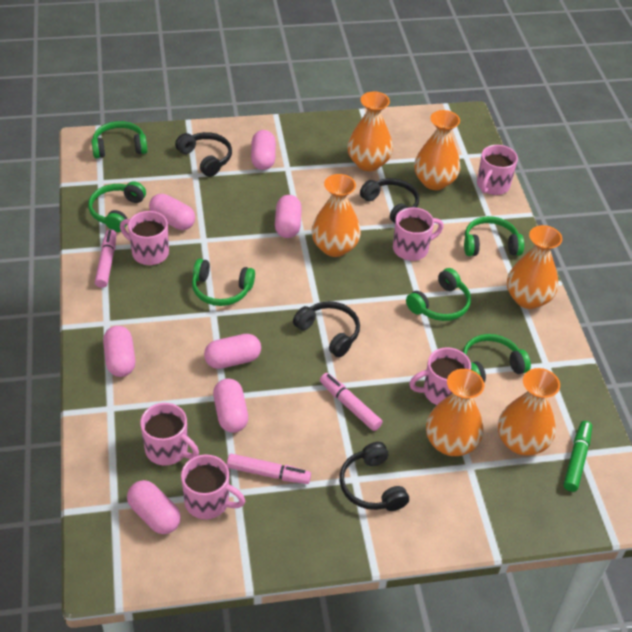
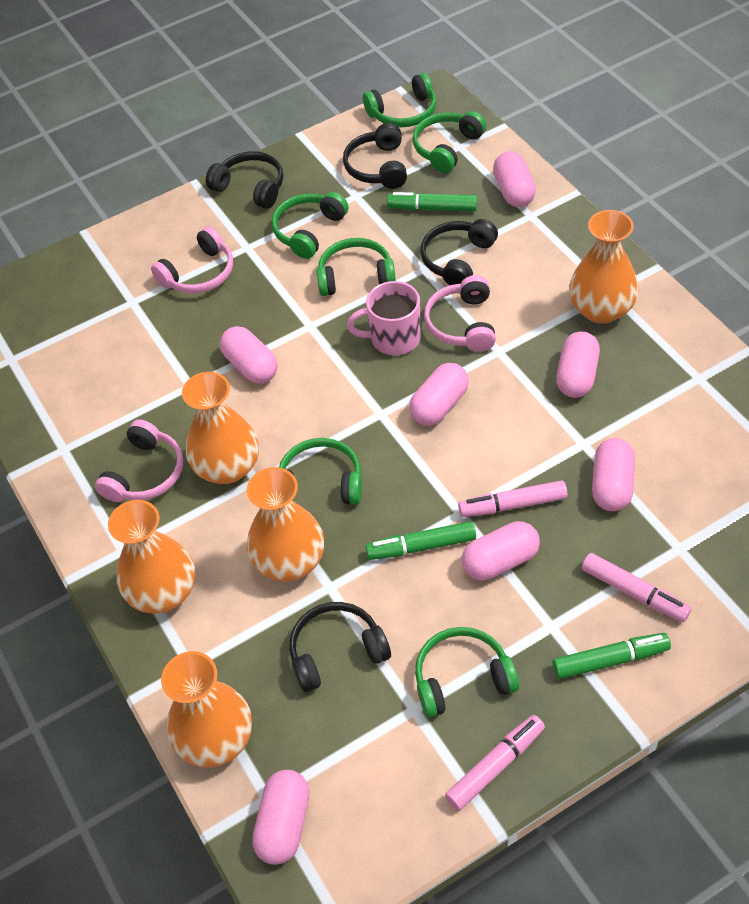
green marker: [564,421,592,492] = 1 -> [366,521,476,560] [387,192,477,211] [553,633,671,679] = 3
orange vase: [312,174,361,257] [347,91,393,171] [414,110,460,190] [426,369,484,456] [498,368,560,455] [507,225,562,309] = 6 -> [108,500,195,613] [161,651,252,768] [182,372,259,484] [247,467,324,582] [569,210,639,324] = 5
pink headphones: none = 0 -> [95,420,183,502] [151,227,233,294] [424,275,496,352] = 3
pink mug: [120,211,169,265] [140,403,199,466] [181,455,245,519] [393,207,443,261] [409,347,471,405] [477,145,518,195] = 6 -> [347,281,421,355] = 1

